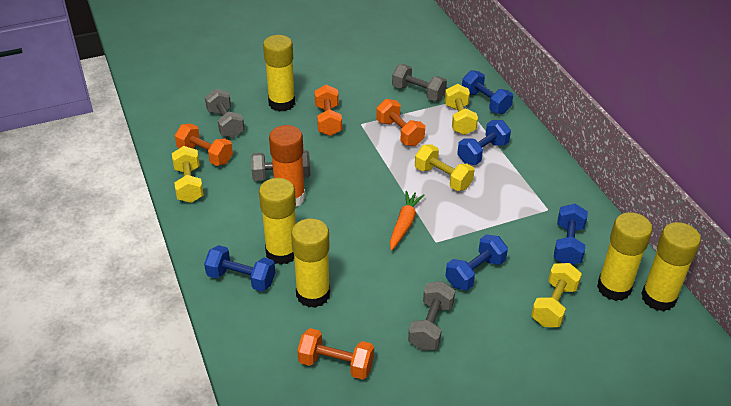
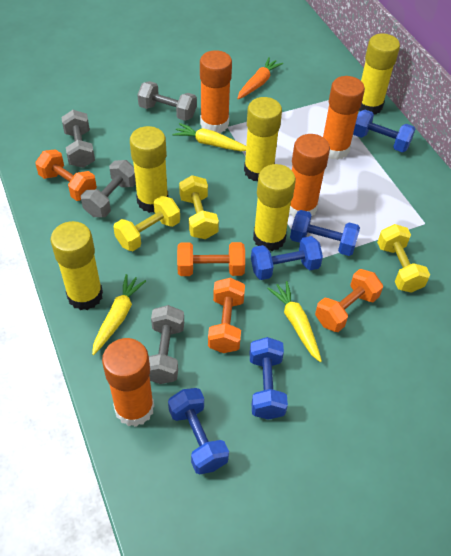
orange glue stick: [269,125,305,207] = 1 -> [102,338,154,427] [200,50,232,133] [289,134,330,218] [323,76,365,160] = 4
yellow carrot: none = 0 -> [92,274,146,355] [172,123,246,151] [267,281,322,362] = 3
yellow dumbbell: [172,146,204,203] [415,144,475,191] [445,84,478,135] [531,263,582,327] = 4 -> [113,196,180,251] [179,175,219,239] [377,224,430,293] = 3

